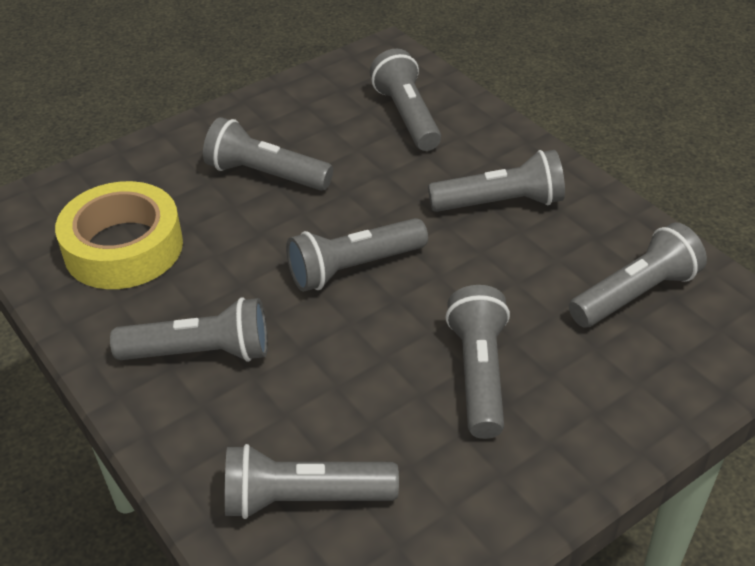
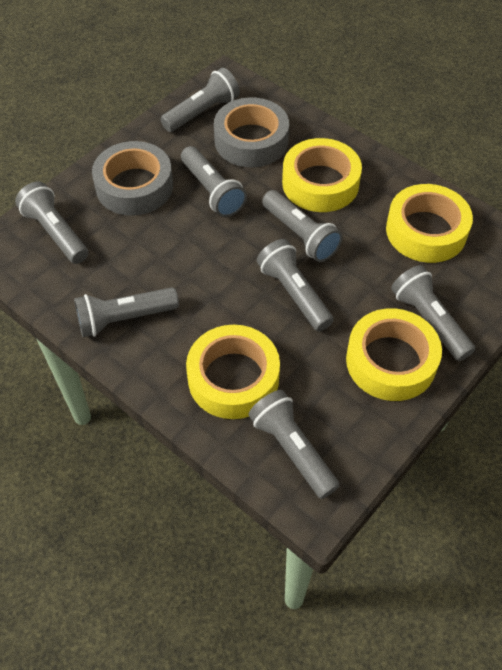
grey tape: none = 0 -> [92,141,173,216] [214,98,289,167] = 2
yellow tape: [55,181,183,289] = 1 -> [186,325,280,419] [282,138,362,212] [346,308,442,401] [386,184,473,263] = 4

